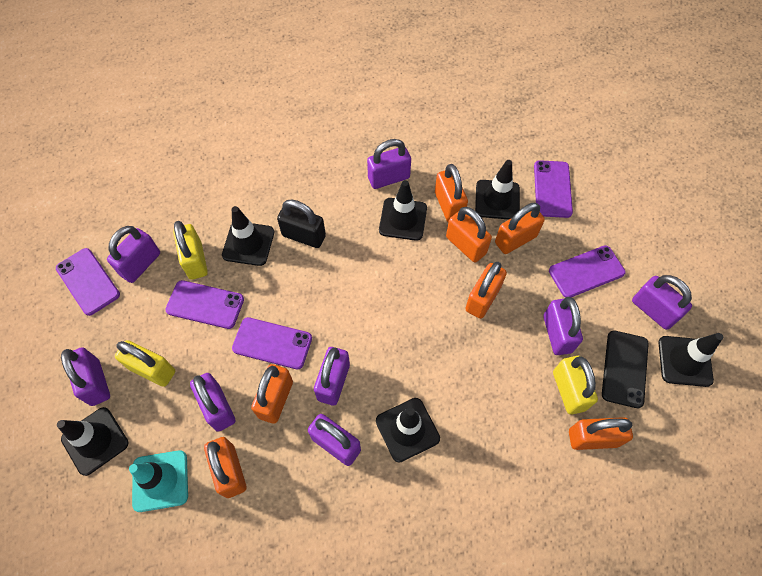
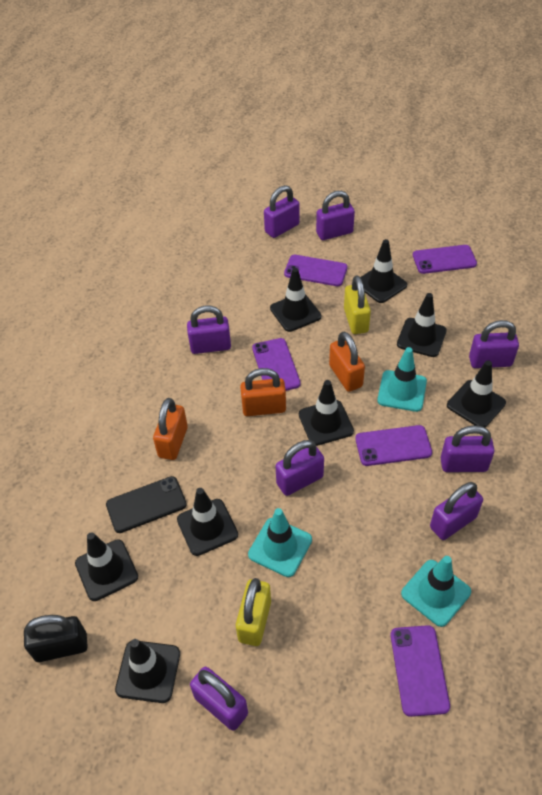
black traffic cone: [57,407,128,476] [222,206,274,266] [376,398,440,463] [379,180,427,241] [475,160,520,219] [658,333,723,387] = 6 -> [75,532,138,601] [115,639,180,703] [177,488,238,556] [270,268,321,332] [299,380,354,446] [361,239,407,303] [397,293,447,357] [447,360,506,428] = 8
orange padlock: [204,437,246,498] [251,364,293,423] [435,164,468,222] [446,207,492,262] [465,262,507,319] [495,203,545,254] [569,417,633,450] = 7 -> [153,398,188,460] [240,368,286,416] [329,332,365,392] = 3
turquoise traffic cone: [129,450,188,512] = 1 -> [248,508,312,577] [377,347,427,412] [401,556,471,627] = 3
yellow padlock: [115,340,175,387] [173,221,208,280] [553,356,598,414] = 3 -> [236,578,271,646] [344,275,371,334] = 2

